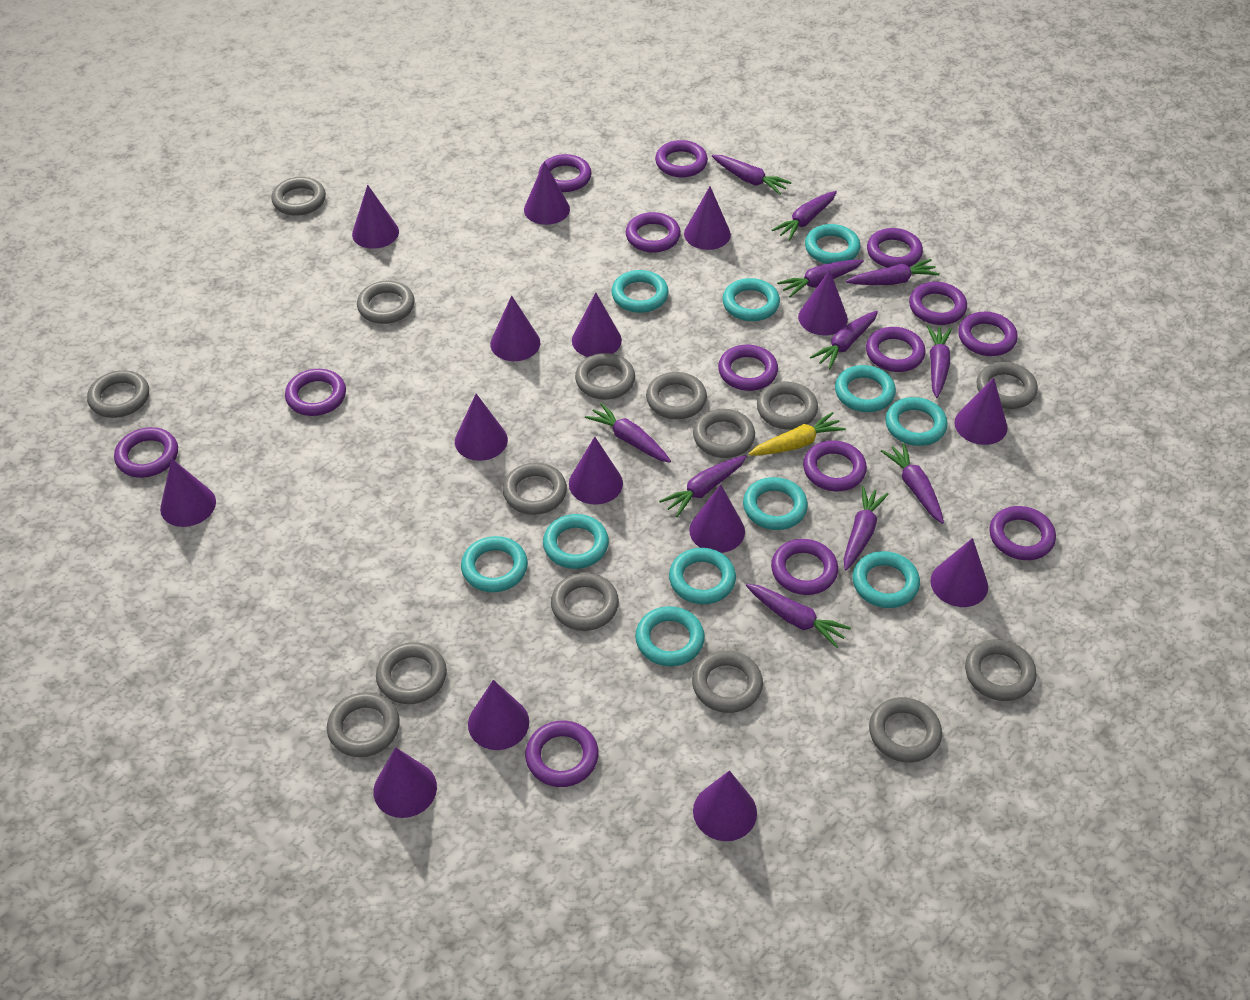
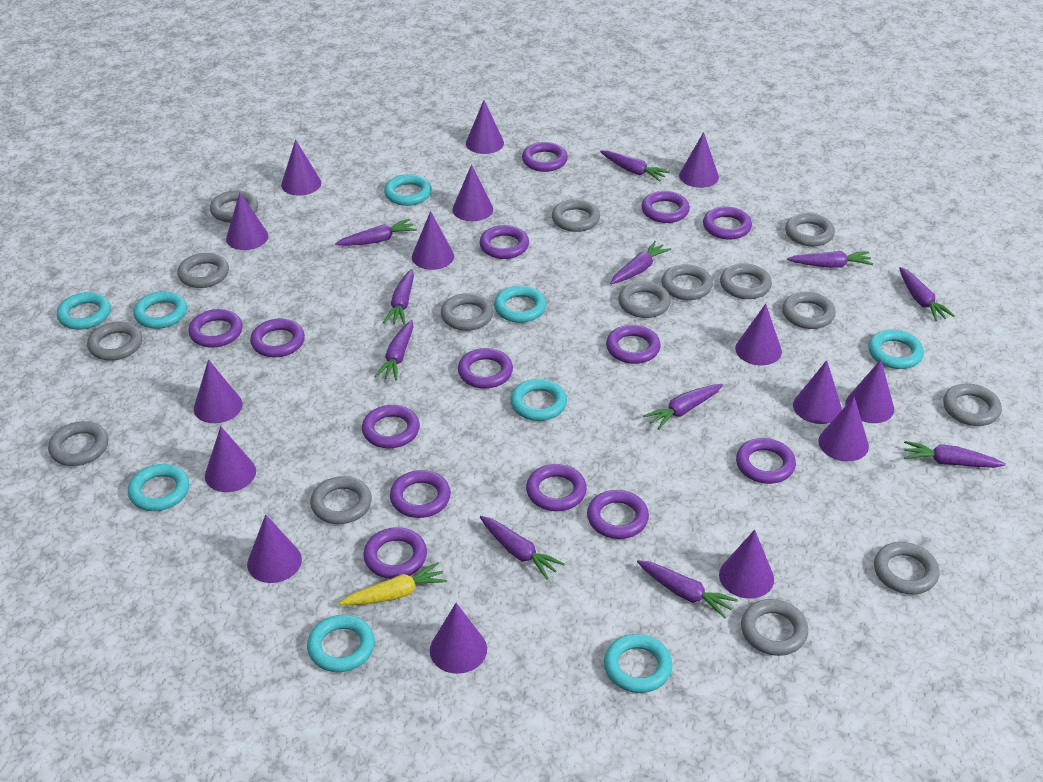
turquoise ring: [461,536,528,592] [543,514,609,569] [611,270,669,313] [635,606,705,666] [669,548,736,604] [722,278,780,321] [743,477,808,530] [805,224,860,264] [835,365,896,412] [853,551,920,608] [885,397,948,446] = 11 -> [57,292,111,330] [128,464,189,511] [133,291,187,329] [307,615,375,672] [384,174,432,206] [494,286,546,323] [510,379,567,421] [604,634,672,693] [868,330,924,369] = 9

